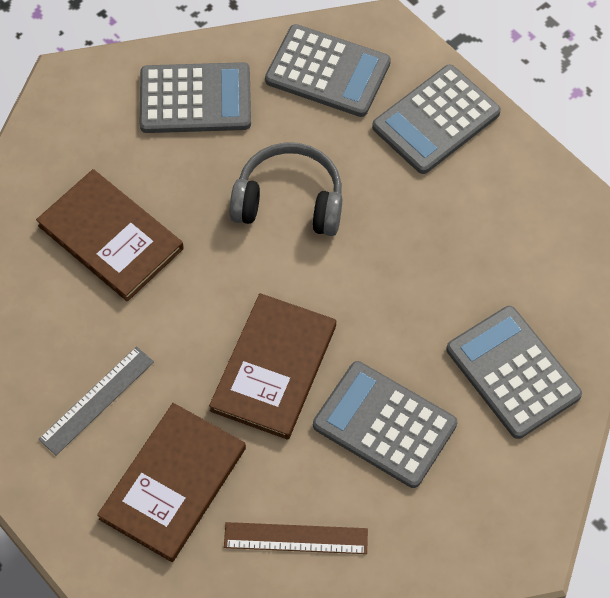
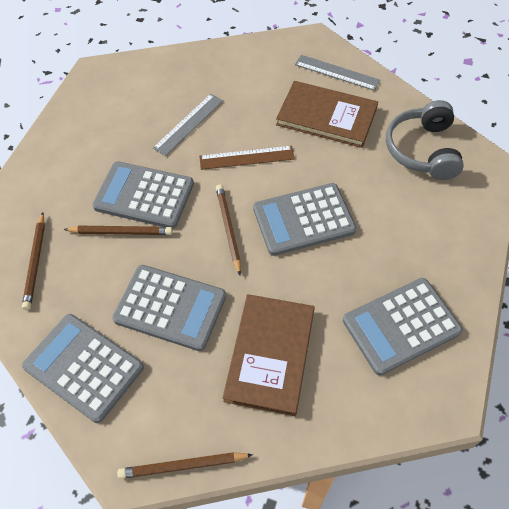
brown book: [36,169,184,302] [97,403,246,562] [209,293,336,440] = 3 -> [223,294,315,416] [276,81,378,148] = 2
brown pencil: none = 0 -> [22,212,45,310] [63,226,172,235] [117,452,253,479] [216,184,241,275] = 4
grey ruler: [38,346,154,456] = 1 -> [153,94,223,156] [295,55,380,91] = 2

